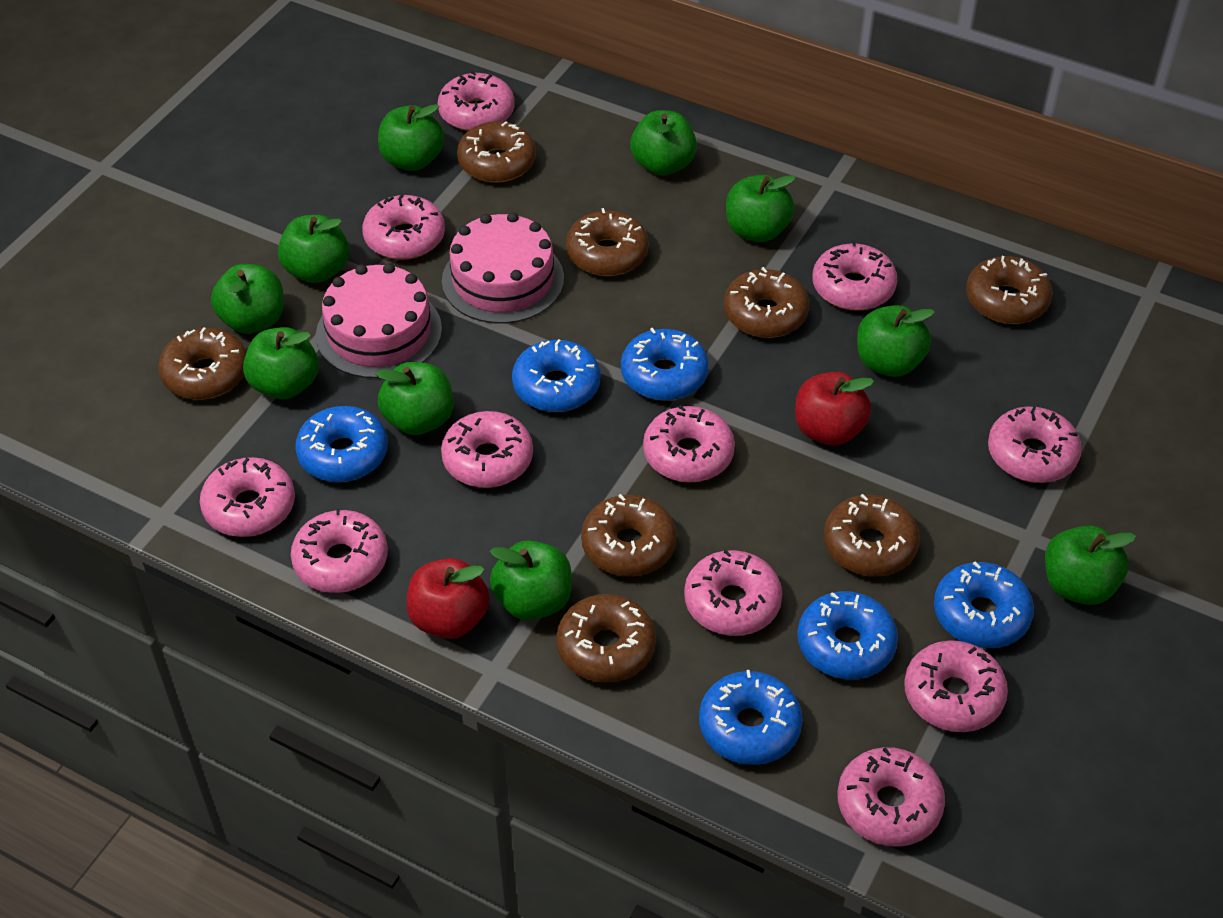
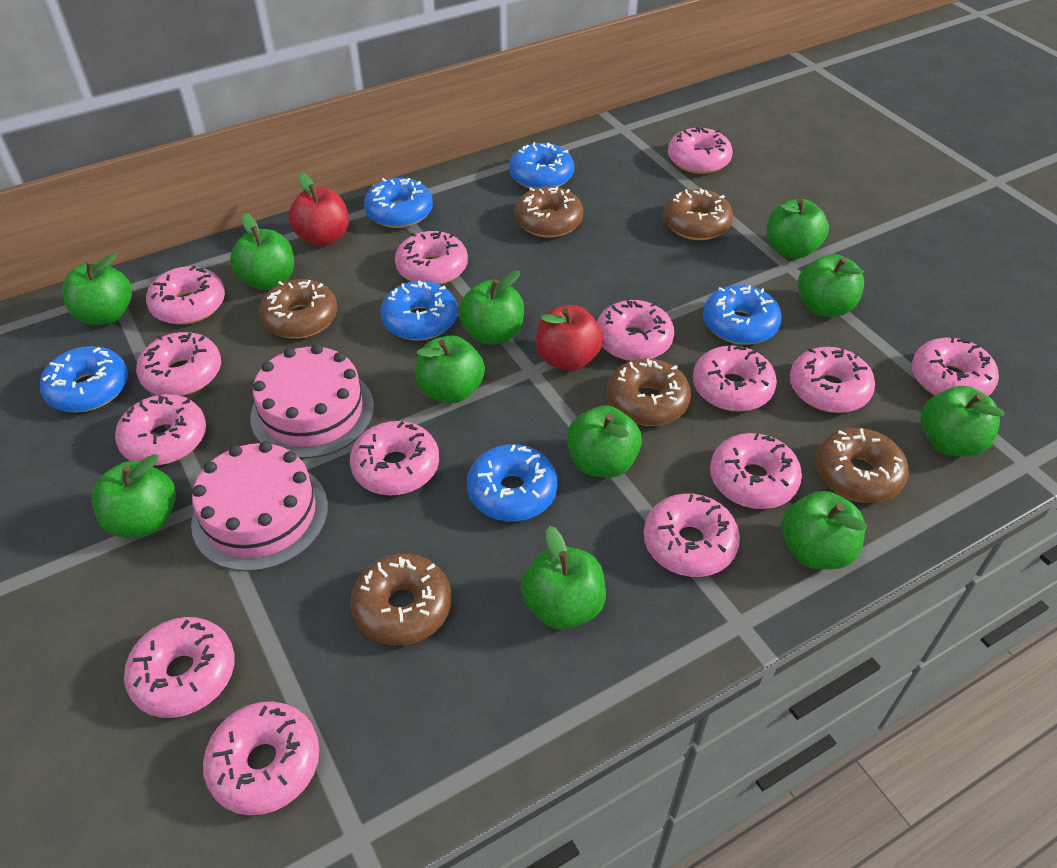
brown donut: [158,327,246,400] [457,121,536,183] [556,594,656,683] [566,208,649,276] [581,494,677,577] [724,267,809,338] [823,494,920,577] [966,256,1053,324] = 8 -> [259,279,337,339] [350,554,452,646] [514,186,583,238] [607,359,691,426] [663,188,733,240] [816,428,909,503] = 6
green apple: [211,264,284,334] [243,327,319,399] [278,215,349,283] [375,362,454,435] [378,104,444,171] [490,540,572,620] [630,110,697,176] [726,175,796,242] [857,305,935,377] [1045,525,1136,605] = 10 -> [62,253,132,325] [92,454,176,538] [230,213,294,290] [415,335,485,403] [459,271,524,345] [521,526,606,629] [567,405,642,478] [767,199,829,259] [781,491,867,569] [798,254,864,317] [921,386,1004,457] = 11
pink donut: [200,457,295,537] [291,508,388,593] [362,194,445,260] [438,71,515,131] [441,411,533,488] [643,405,735,483] [684,550,782,636] [812,241,897,311] [837,747,945,847] [904,640,1008,732] [988,406,1082,483] = 11 -> [115,394,206,466] [124,617,235,718] [136,332,221,396] [146,266,225,325] [203,702,319,815] [350,421,439,495] [395,231,468,285] [597,300,674,361] [644,494,740,577] [668,127,733,174] [693,345,777,412] [710,433,802,509] [790,347,875,413] [912,337,999,396] = 14

